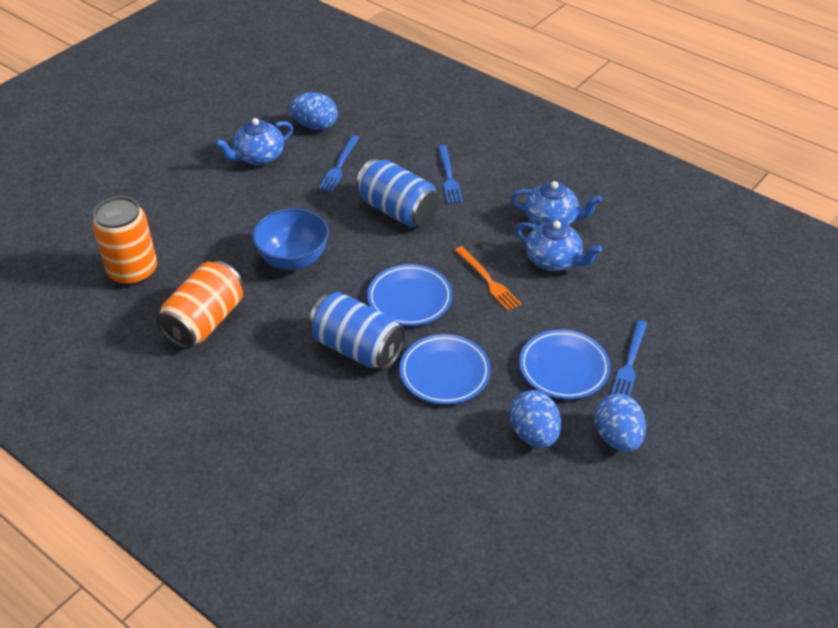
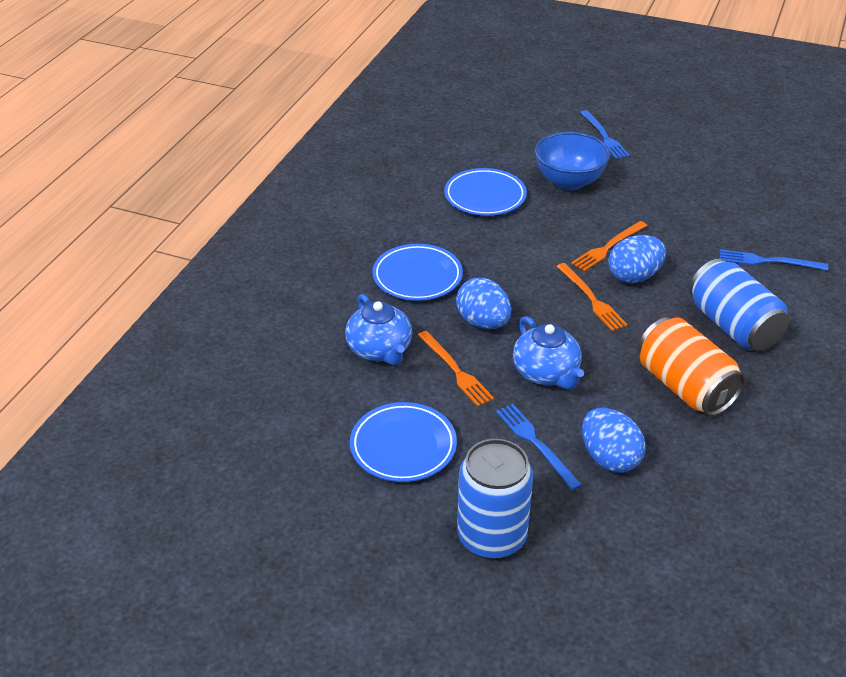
blue teapot: [215,118,293,165] [510,181,602,226] [516,221,602,271] = 3 -> [345,294,412,366] [513,316,584,390] = 2
orange can: [92,196,157,286] [156,261,243,349] = 2 -> [638,317,746,416] = 1
orange fork: [455,246,521,311] = 1 -> [418,331,494,407] [556,263,628,331] [571,221,647,271] = 3

